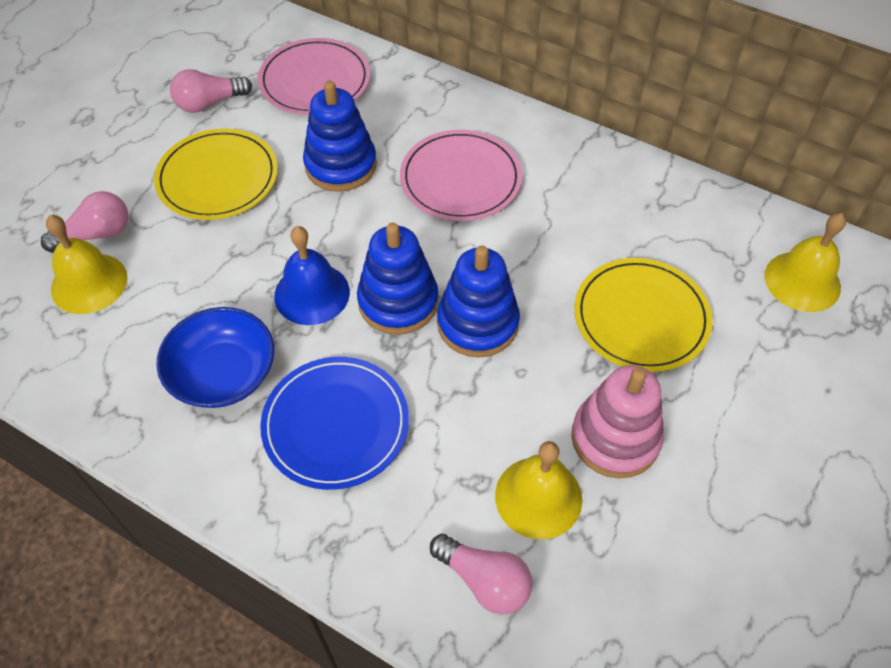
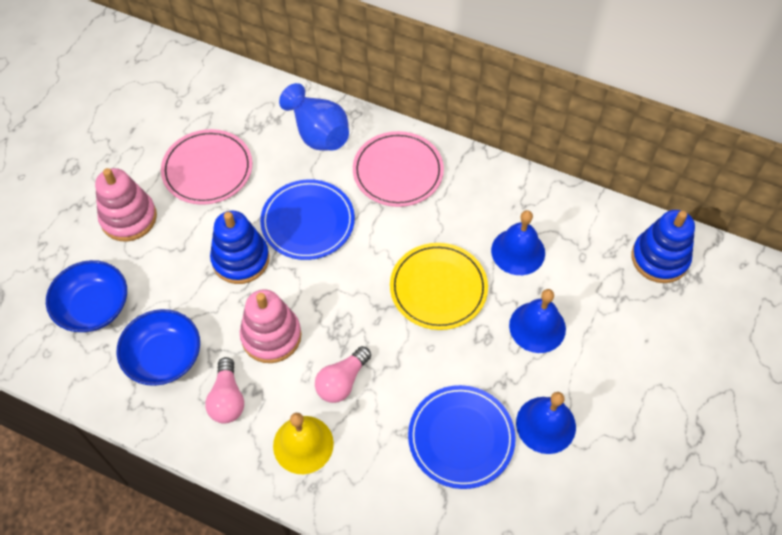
blue bell: [274,226,350,325] = 1 -> [491,210,545,275] [509,289,566,353] [516,392,576,454] = 3
blue bowl: [156,307,274,408] = 1 -> [46,260,127,332] [117,309,200,386] = 2
blue plate: [260,357,409,490] = 1 -> [260,179,355,260] [408,385,516,489] = 2
blue stacking toy: [303,81,377,192] [357,223,438,335] [437,245,520,358] = 3 -> [210,211,269,284] [631,210,695,283] = 2
blue vase: none = 0 -> [279,83,349,151] = 1
pink light bulb: [41,191,128,253] [170,69,252,113] [430,534,532,615] = 3 -> [205,357,244,424] [315,346,371,403] = 2
pink stacking toy: [571,365,664,478] = 1 -> [95,168,157,242] [240,289,302,363] = 2
yellow bell: [46,215,127,314] [495,441,582,539] [765,213,846,312] = 3 -> [273,413,334,474] = 1
yellow plate: [154,128,278,220] [574,258,713,372] = 2 -> [390,243,488,330] = 1

